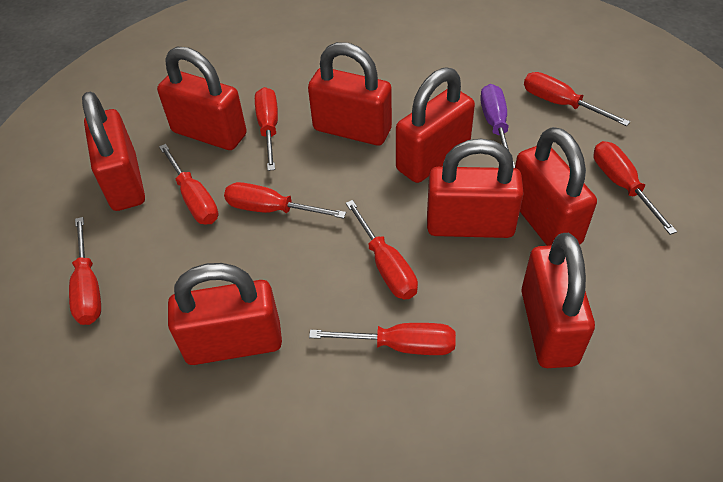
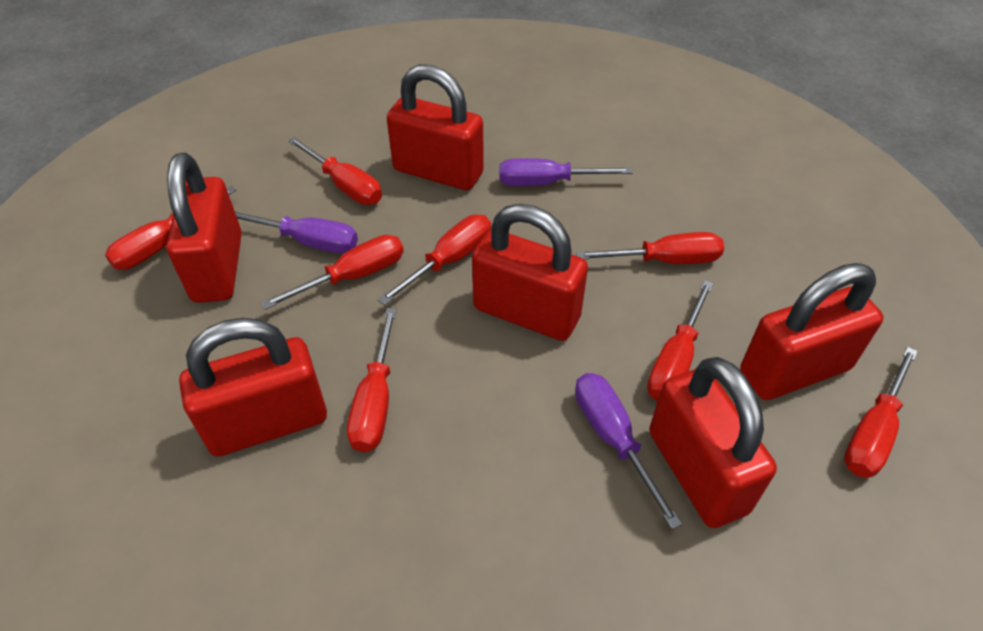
purple screwdriver: [480,84,515,168] = 1 -> [235,211,358,253] [499,158,633,186] [575,373,682,529] = 3
red padlock: [82,92,145,211] [157,47,247,150] [168,263,282,365] [308,42,392,146] [396,67,475,183] [427,139,524,238] [515,127,597,246] [521,233,595,368] = 8 -> [166,153,242,303] [179,318,327,457] [387,64,484,190] [472,204,588,341] [649,357,777,528] [740,263,884,400] = 6

